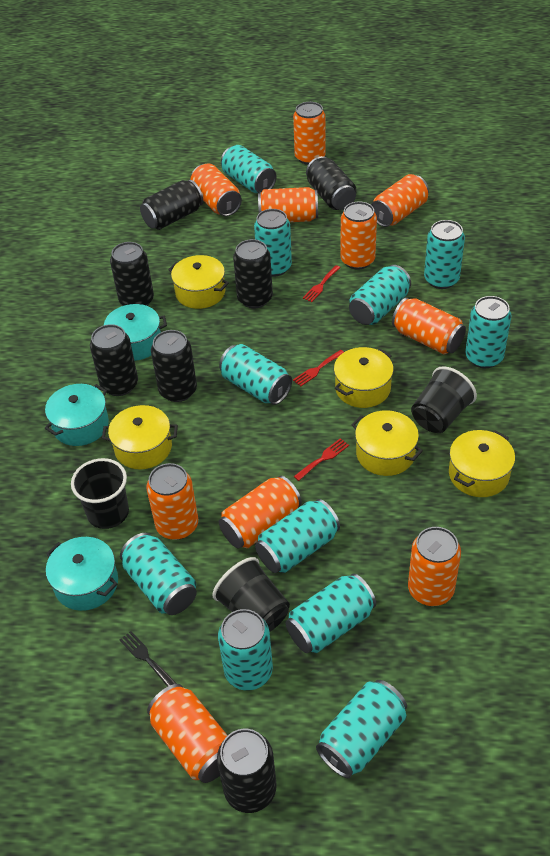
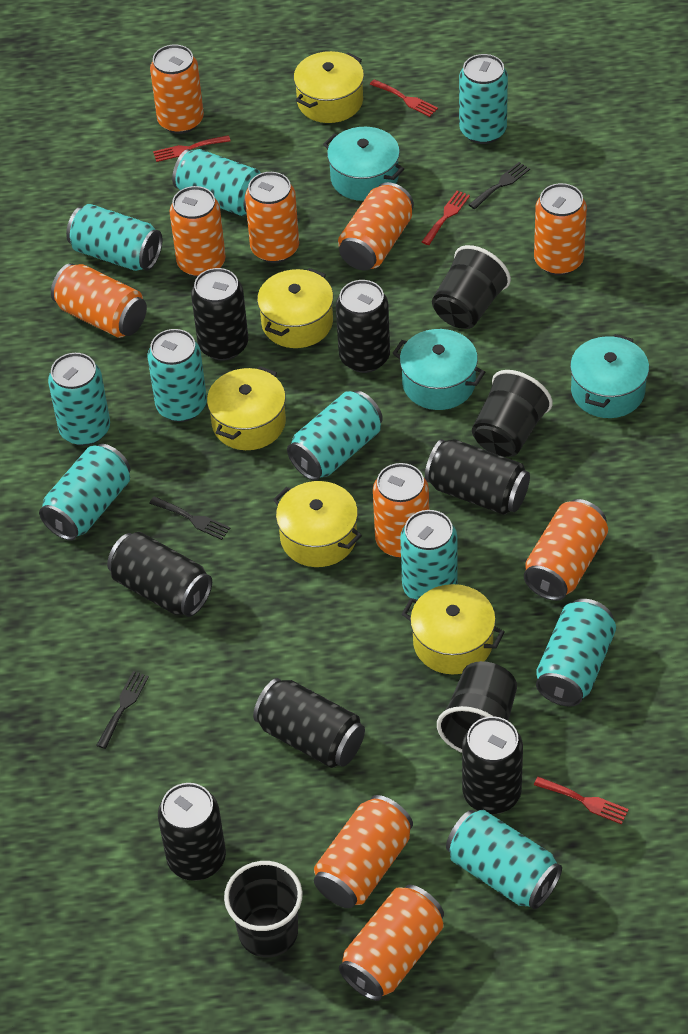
black cup: [71,458,129,529] [213,557,290,632] [411,366,477,433] = 3 -> [224,861,303,957] [432,245,511,329] [437,661,517,753] [472,370,553,457] = 4
black fork: [120,631,177,687] = 1 -> [96,671,149,749] [149,496,230,540] [469,162,530,209] = 3
red fork: [293,350,344,386] [294,438,349,481] [303,265,340,302] = 3 -> [153,135,231,162] [370,79,438,117] [422,191,470,245] [534,777,629,824] = 4
turquoise can: [120,533,197,615] [218,609,273,691] [219,344,292,405] [221,145,277,193] [254,209,292,277] [255,499,340,573] [285,573,376,653] [316,680,407,778] [349,265,411,325] [424,220,465,289] [465,296,512,368] = 11 -> [39,444,130,541] [48,353,110,446] [66,204,162,271] [148,329,207,422] [172,149,261,216] [287,391,383,481] [400,510,458,600] [446,810,562,909] [459,54,508,144] [536,599,616,706] = 10

